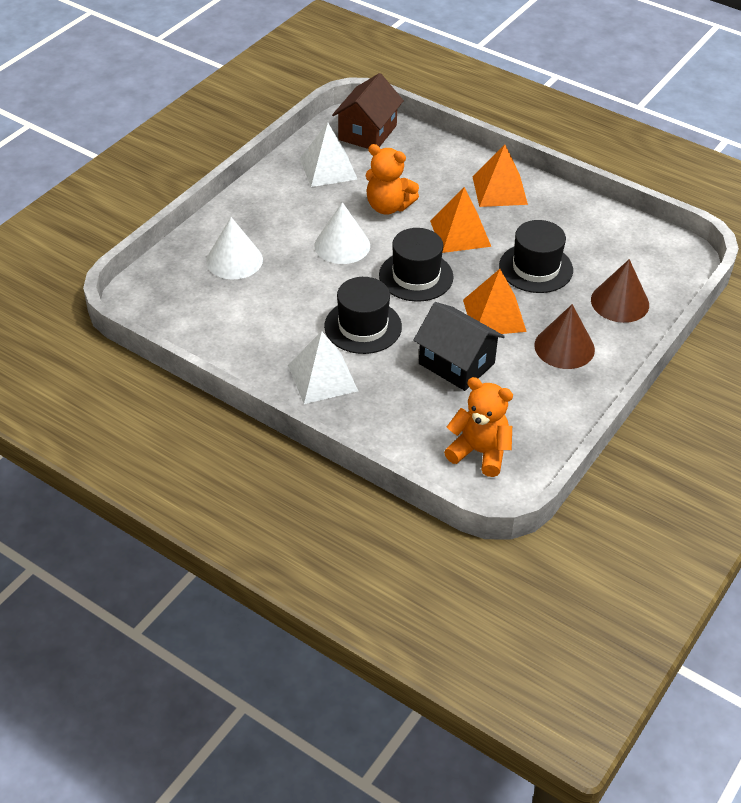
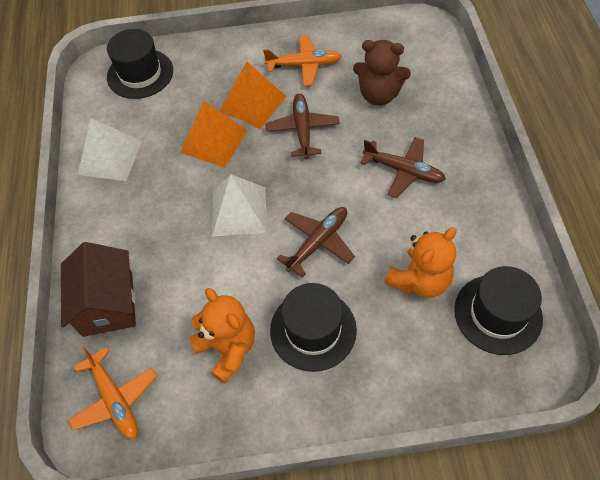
black house: [413,302,505,391] = 1 -> none = 0
brown cone: [534,304,595,369] [591,259,649,323] = 2 -> none = 0
brown plane: none = 0 -> [265,94,340,159] [277,207,355,278] [360,137,446,198] = 3
brown teddy bear: none = 0 -> [353,40,411,105] = 1
orange plane: none = 0 -> [68,347,157,439] [263,35,342,86] = 2
orange pyramid: [430,187,491,253] [463,269,527,334] [472,144,528,207] = 3 -> [180,101,248,168] [220,62,287,129] = 2
white cone: [206,217,263,279] [314,202,370,264] = 2 -> none = 0

